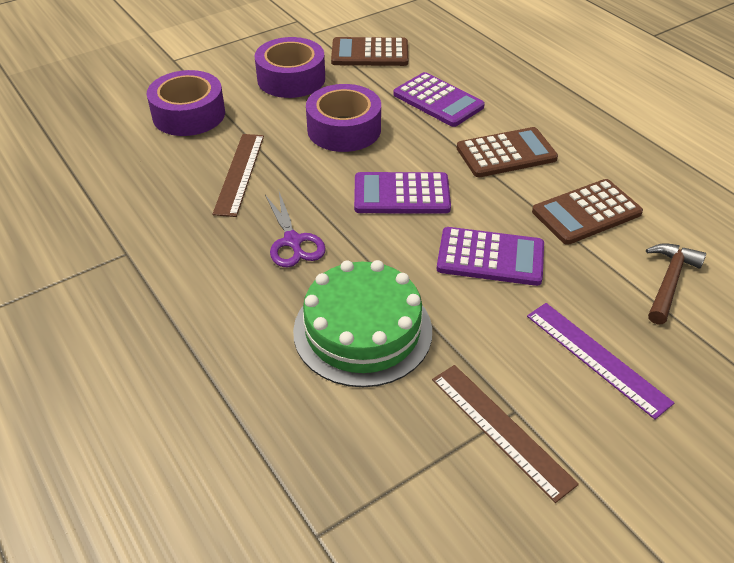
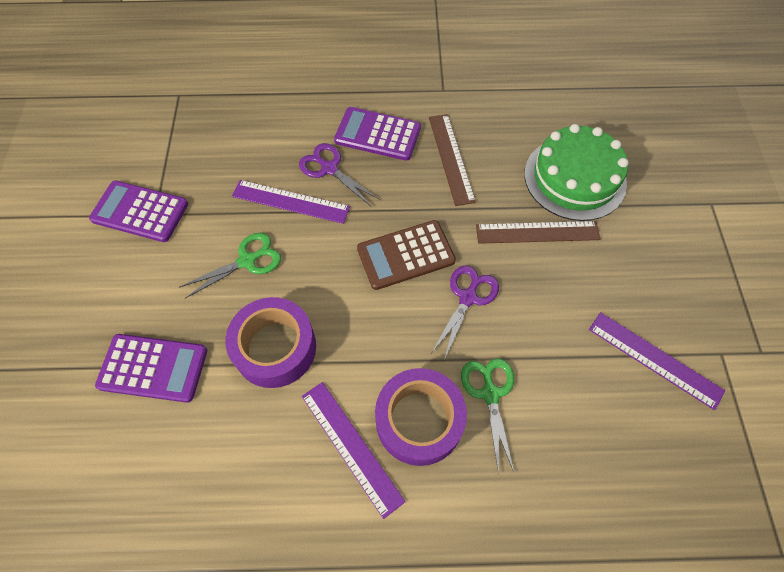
brown calculator: [331,37,408,66] [457,127,558,177] [532,179,643,245] = 3 -> [357,220,456,290] = 1
brown hammer: [646,243,706,325] = 1 -> none = 0
green scissors: none = 0 -> [180,233,281,299] [461,358,514,475] = 2
purple ruler: [527,303,674,419] = 1 -> [232,180,350,224] [302,382,406,519] [589,312,725,410] = 3
purple scissors: [265,192,326,267] = 1 -> [299,143,380,206] [432,265,499,360] = 2
purple tape: [147,70,225,136] [255,37,325,98] [306,84,381,152] = 3 -> [225,297,316,388] [375,368,467,466] = 2

